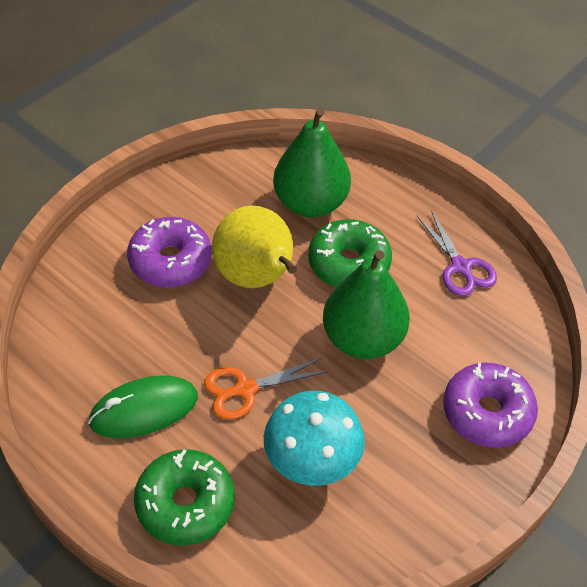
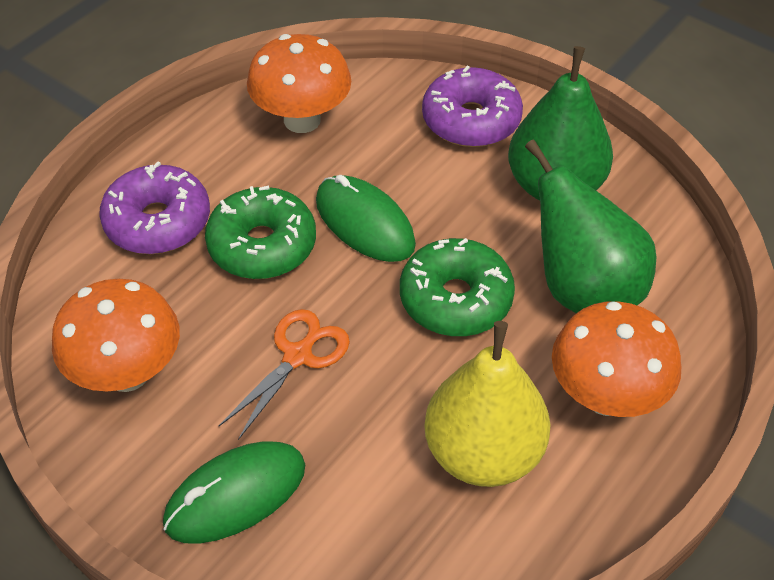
green mouse: [88,375,198,438] = 1 -> [163,441,305,544] [316,175,416,262] = 2
orange mushroom: none = 0 -> [52,279,180,392] [247,34,351,133] [552,301,681,417] = 3
purple scissors: [417,210,497,296] = 1 -> none = 0
turquoise mushroom: [264,391,365,486] = 1 -> none = 0

